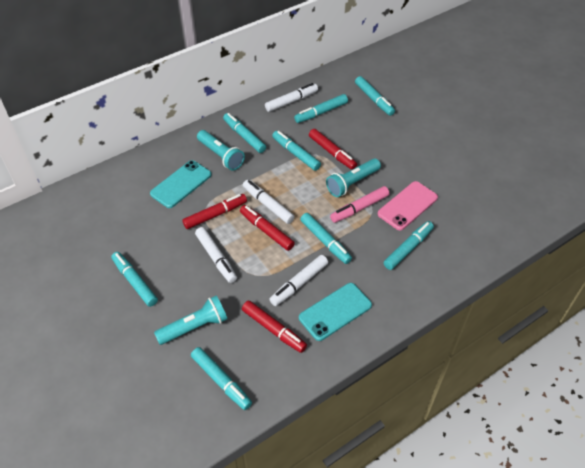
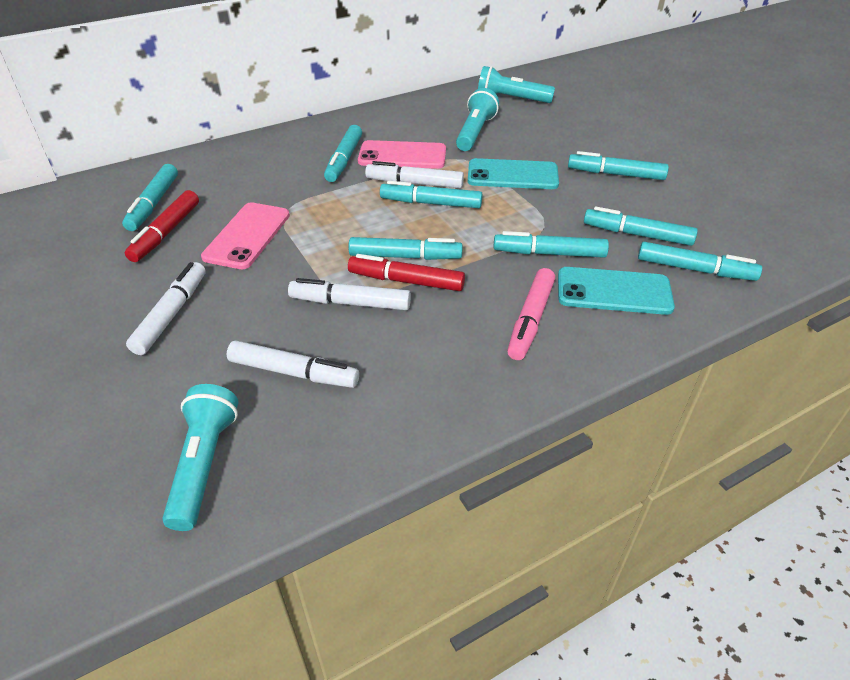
pink phone: [378,181,438,230] = 1 -> [201,202,290,269] [358,140,446,169] = 2
red marker: [182,194,247,229] [240,205,295,251] [242,301,307,353] [309,129,357,170] = 4 -> [125,190,199,262] [348,254,465,291] = 2

